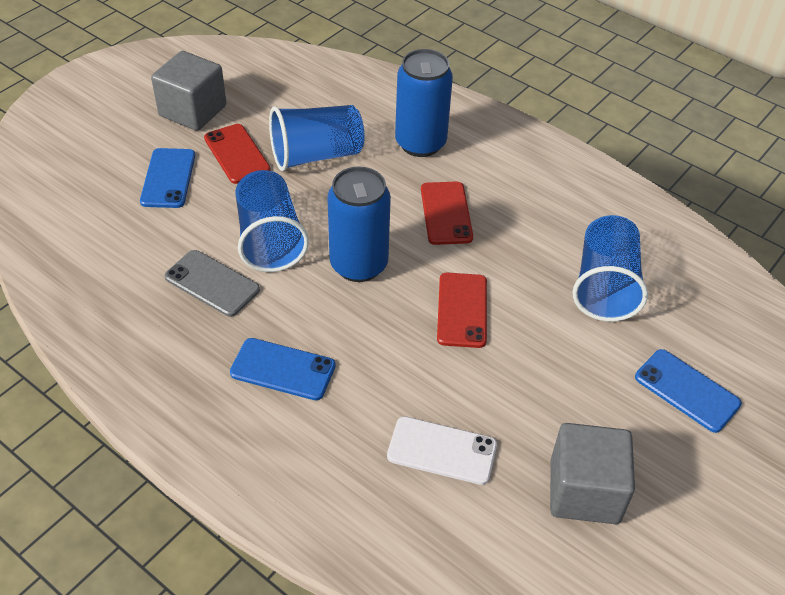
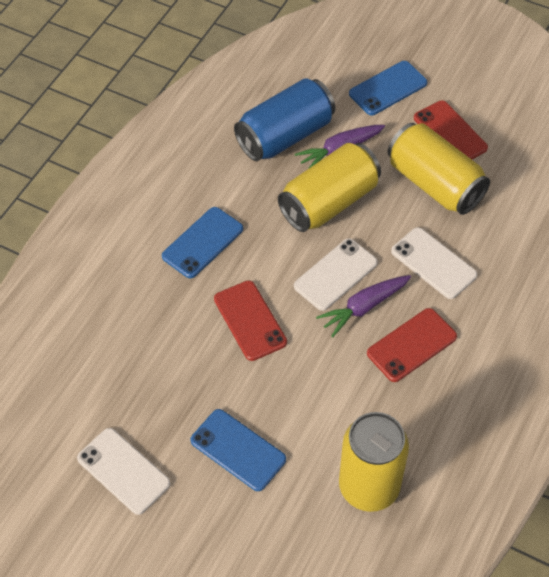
blue can: [327,167,391,282] [395,49,453,157] = 2 -> [234,78,335,161] = 1
blue cup: [235,170,309,272] [269,105,365,171] [572,215,648,321] = 3 -> none = 0
grey cube: [151,51,226,131] [550,423,635,524] = 2 -> none = 0
grey phone: [164,250,260,317] = 1 -> none = 0
purple carrot: none = 0 -> [295,125,385,169] [316,275,411,337] = 2
white phone: [387,416,497,485] = 1 -> [77,428,171,515] [294,238,378,311] [391,227,477,299] = 3
yellow can: none = 0 -> [278,143,381,232] [339,412,409,512] [388,123,490,215] = 3

